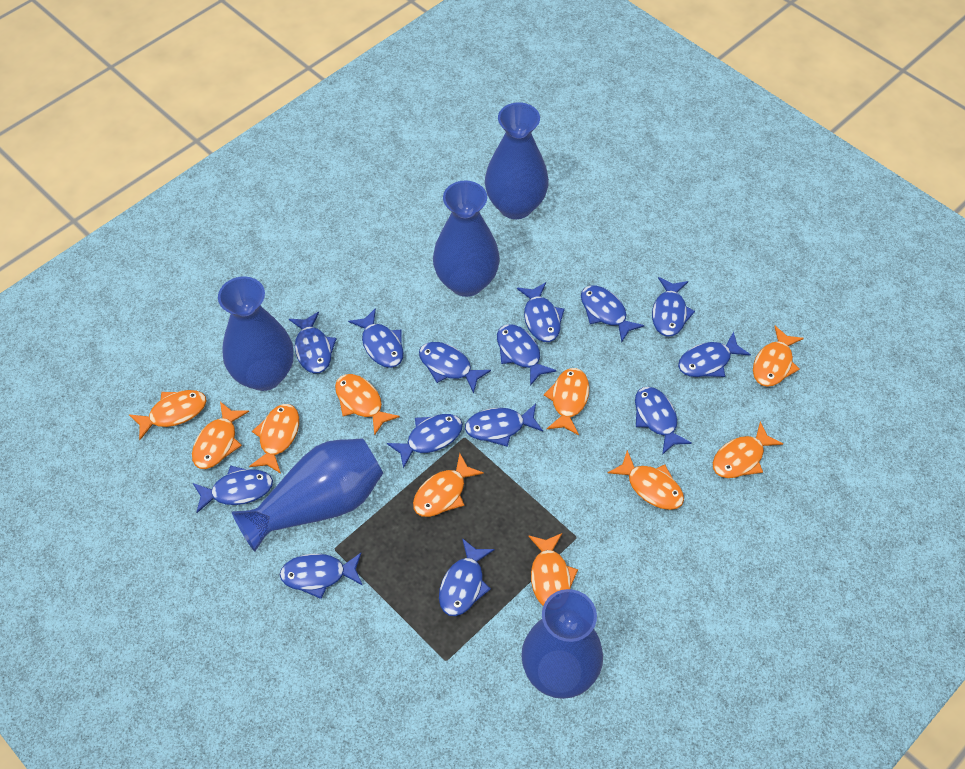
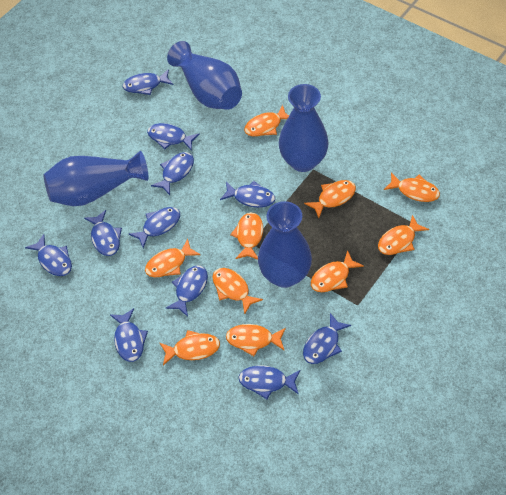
blue fish: [193,465,273,513] [280,553,362,599] [289,312,337,373] [348,308,403,368] [387,414,463,469] [419,342,491,393] [439,538,495,616] [465,404,543,447] [497,324,557,386] [517,282,565,342] [581,286,645,342] [635,387,692,455] [652,277,695,337] [678,331,751,377] = 14 -> [25,234,72,276] [84,210,122,256] [110,308,148,362] [123,69,173,95] [129,207,180,248] [147,123,200,151] [151,152,194,195] [166,265,208,317] [220,181,275,208] [239,365,300,399] [303,313,351,364] = 11
blue vase: [218,276,294,391] [232,438,383,552] [433,180,500,297] [485,102,549,219] [521,589,603,699] = 5 -> [43,151,148,206] [167,41,242,110] [258,201,312,288] [279,84,329,172] = 4

